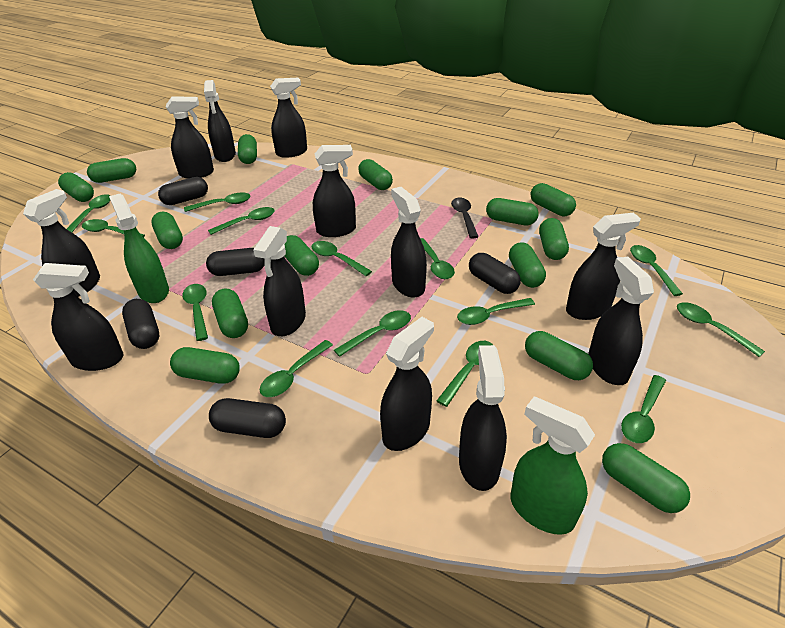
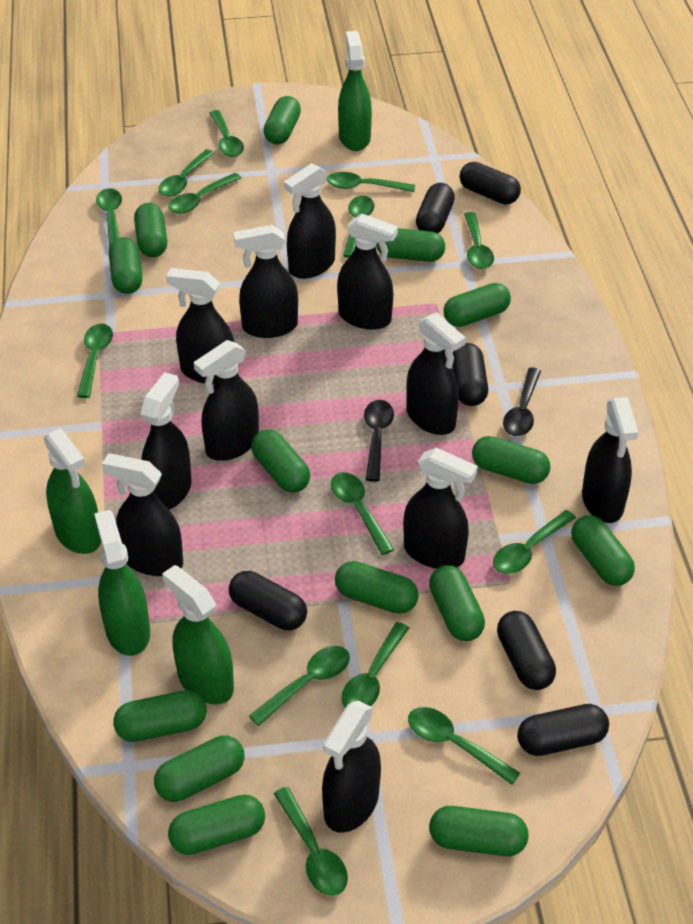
black capsule: [122,299,159,349] [158,177,208,205] [206,248,265,276] [209,398,286,438] [469,253,521,294] = 5 -> [229,571,307,630] [416,183,455,233] [452,343,488,406] [459,162,521,204] [497,611,556,690] [517,704,609,756] = 6
black spoon: [451,198,479,239] = 1 -> [364,400,394,482] [503,367,541,436] = 2
black spray bottle: [23,189,100,297] [33,263,124,371] [166,96,214,179] [204,80,236,162] [253,226,306,336] [270,78,307,158] [313,145,356,237] [380,317,434,451] [391,187,427,298] [459,345,507,491] [566,213,641,320] [588,257,654,385] = 12 -> [102,453,183,576] [141,372,192,510] [166,268,234,384] [194,340,259,461] [233,225,298,338] [284,163,336,279] [322,701,381,833] [337,214,398,330] [403,448,478,569] [406,313,466,435] [582,397,639,523] = 11
green spray bottle: [109,194,169,303] [511,396,595,535] = 2 -> [44,428,101,554] [94,510,150,656] [162,565,234,704] [338,31,372,151] = 4

